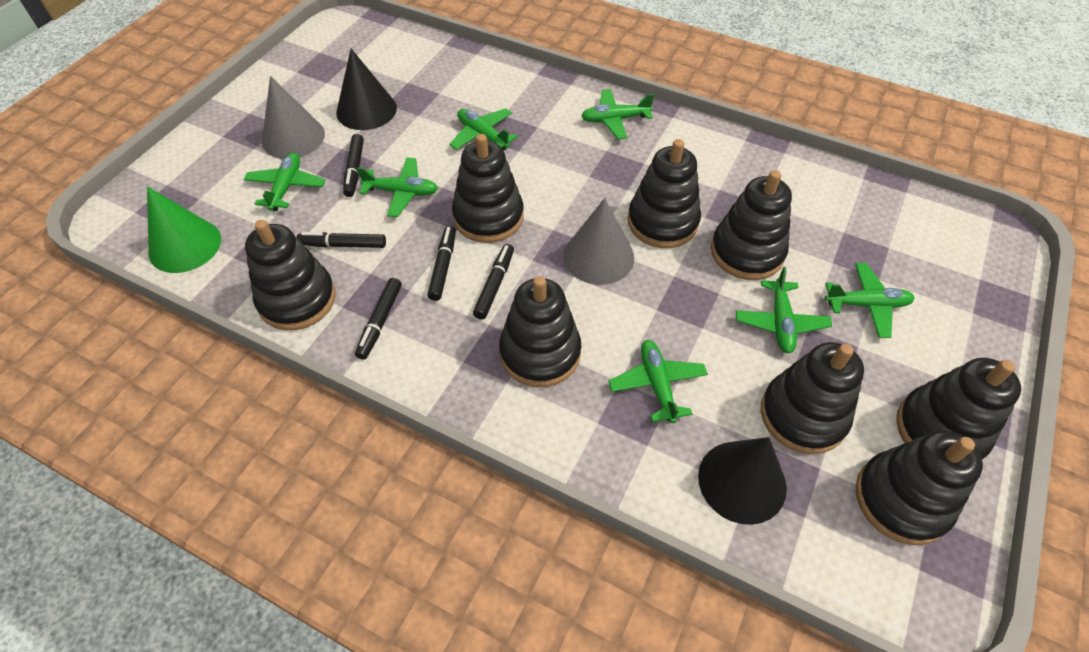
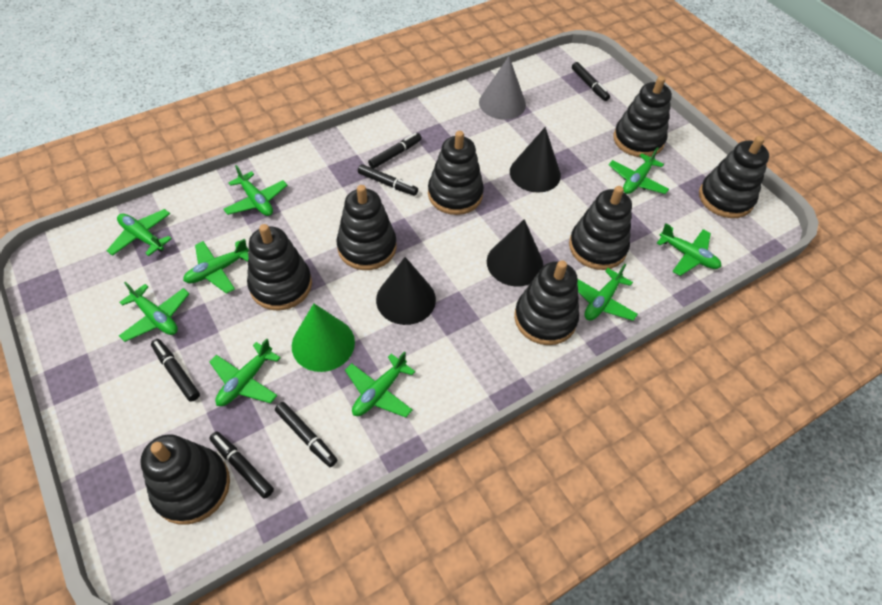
black cone: [336,49,397,130] [698,437,787,525] = 2 -> [376,257,436,325] [487,219,544,286] [510,127,561,193] = 3
black marker: [296,232,386,248] [343,134,364,197] [355,278,402,360] [427,225,456,301] [473,244,514,320] = 5 -> [151,339,200,402] [209,432,274,499] [275,402,337,467] [358,164,418,196] [368,133,422,169] [572,62,610,101] = 6
green plane: [243,153,326,211] [357,157,438,217] [449,108,518,151] [581,89,654,139] [608,340,708,423] [736,267,832,353] [825,263,915,338] = 7 -> [107,209,172,256] [119,281,189,342] [183,239,249,294] [210,338,281,406] [223,165,288,216] [345,351,415,417] [578,264,638,321] [609,147,669,194] [657,223,721,276] = 9
grey cone: [262,76,325,159] [564,198,634,285] = 2 -> [479,56,526,119] = 1

